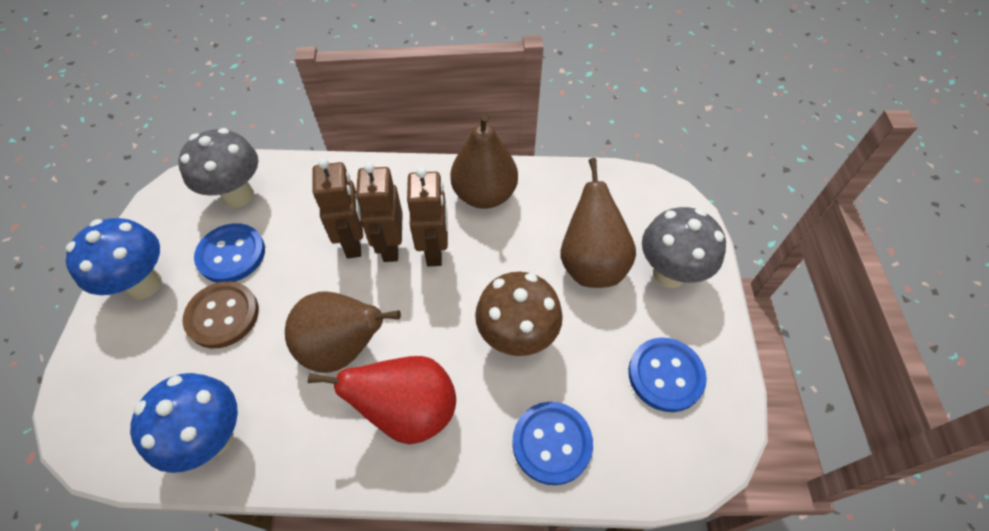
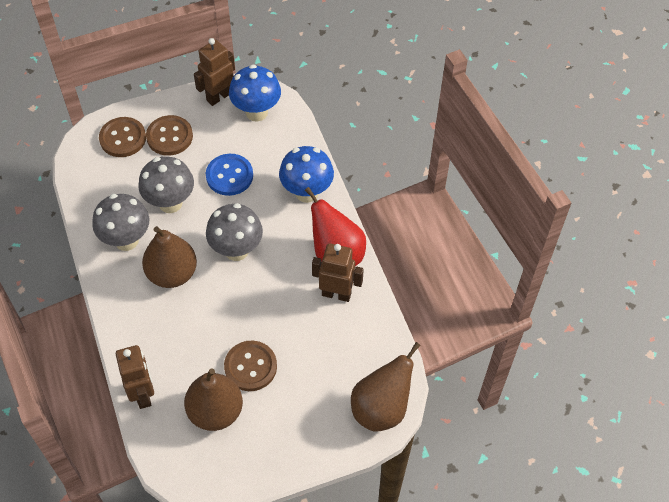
blue button: [194,223,265,283] [512,402,593,485] [628,338,707,412] = 3 -> [206,154,253,196] = 1
brown button: [182,281,259,348] = 1 -> [99,117,146,157] [146,115,193,156] [224,340,277,391] = 3
brown mushroom: [475,272,563,356] = 1 -> none = 0
grey mushroom: [178,128,258,208] [642,207,726,288] = 2 -> [92,194,150,251] [138,156,194,213] [206,203,263,261] = 3

